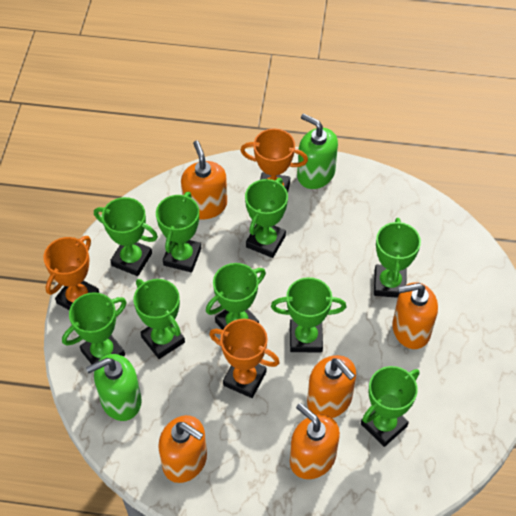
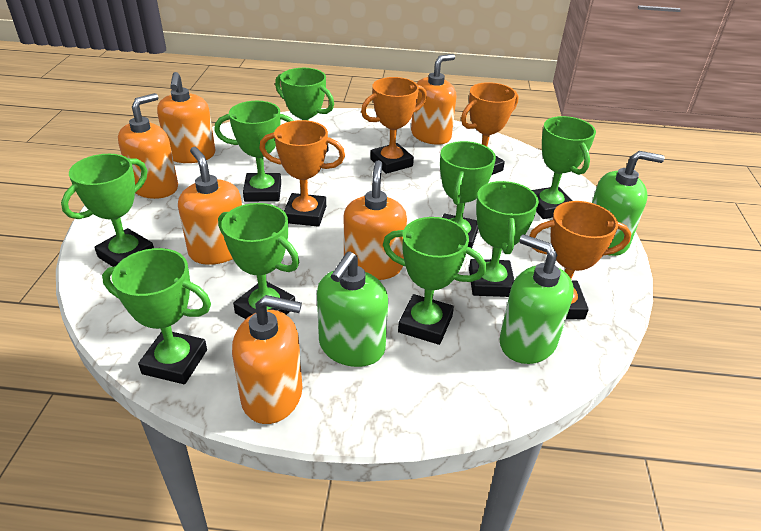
green soap dispenser: [86,354,142,421] [297,114,338,189] = 2 -> [317,252,388,367] [499,234,574,364] [592,151,665,256] = 3
orange soap dispenser: [158,415,207,483] [181,140,227,220] [290,403,340,479] [307,355,356,418] [392,283,438,349] = 5 -> [118,93,178,199] [157,72,216,163] [178,147,242,265] [232,295,302,424] [344,160,407,280] [411,54,456,145] = 6
orange trophy: [43,236,99,310] [209,319,280,398] [240,128,308,192] = 3 -> [259,120,345,227] [361,77,427,174] [461,82,519,175] [529,201,631,319] = 4

